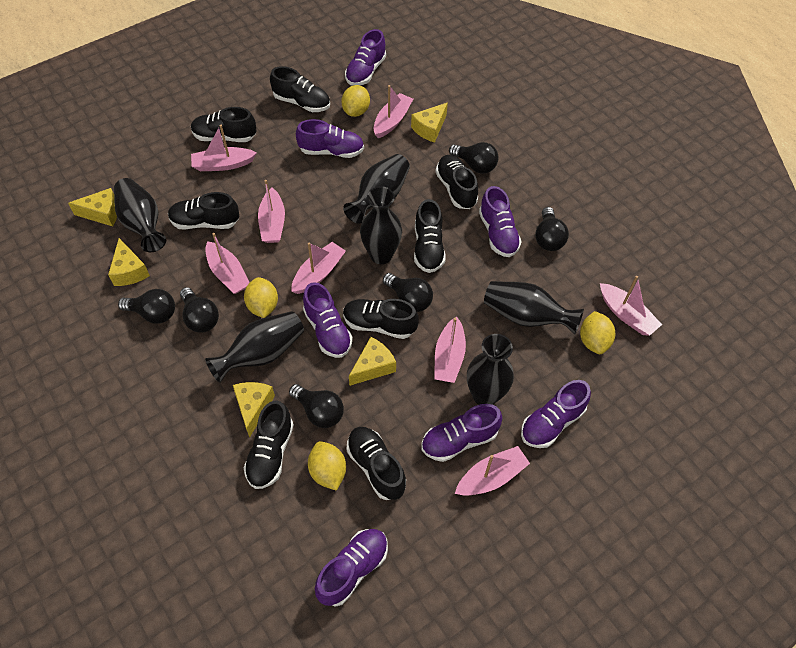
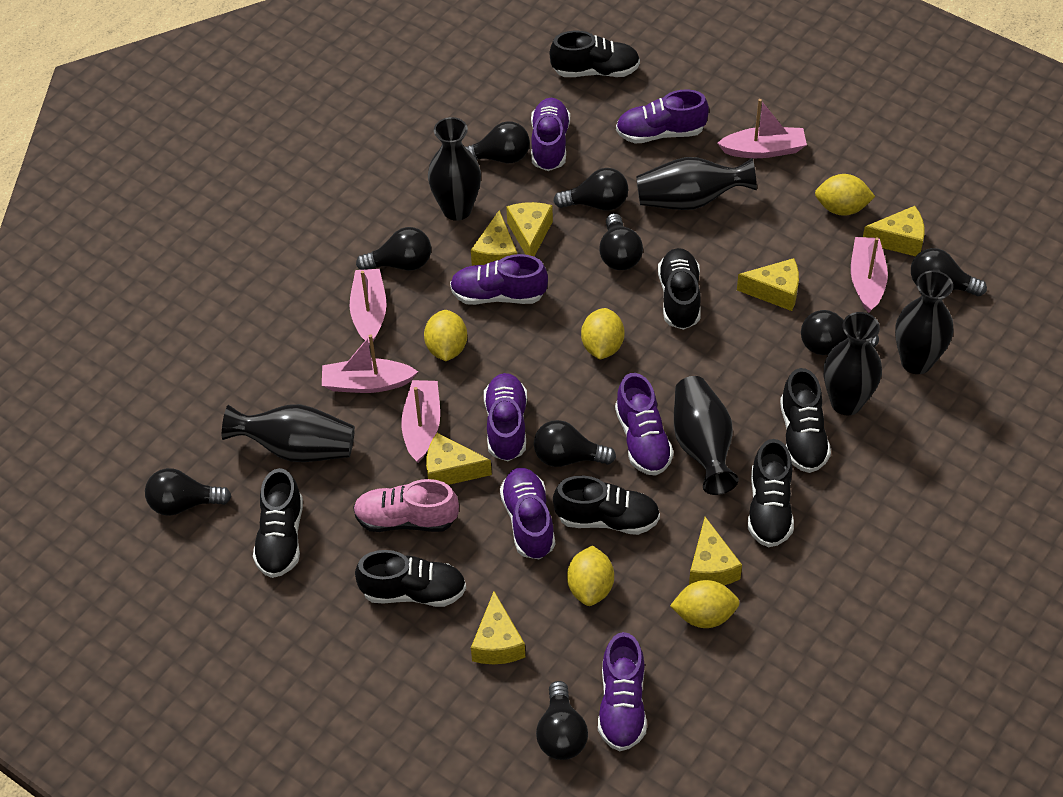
black light bulb: [118,289,175,324] [180,287,219,332] [289,384,344,428] [383,273,433,312] [449,142,499,174] [535,207,569,251] = 6 -> [145,468,232,516] [356,227,431,271] [465,121,530,163] [534,420,616,467] [536,681,588,760] [553,168,628,211] [599,213,643,270] [801,310,879,355] [911,248,987,296] = 9
black shoe: [168,192,239,230] [191,107,257,142] [244,401,294,489] [270,66,330,112] [343,299,419,339] [346,427,406,500] [414,199,446,273] [436,155,478,209] = 8 -> [253,468,303,578] [355,550,466,607] [550,31,640,77] [553,476,660,535] [658,248,701,330] [748,439,794,547] [780,368,831,473] = 7
pink boat: [191,125,257,171] [205,233,250,294] [258,180,285,243] [291,242,346,294] [374,85,413,138] [434,317,466,383] [455,446,530,496] [600,276,662,336] = 8 -> [322,334,418,393] [350,269,387,345] [401,380,440,463] [717,99,807,158] [851,237,888,313] = 5
pink shoe: none = 0 -> [353,479,459,532] = 1
yellow cheese: [68,188,117,226] [108,238,150,286] [233,382,275,438] [349,337,396,386] [411,103,448,143] = 5 -> [426,433,492,485] [471,210,517,266] [471,591,525,664] [506,202,553,256] [689,517,742,585] [737,258,799,311] [863,206,925,256] = 7
yellow lemon: [244,277,278,318] [308,441,346,491] [341,85,370,117] [580,311,615,354] = 4 -> [424,310,467,361] [567,545,614,606] [581,308,624,359] [670,580,740,628] [815,174,875,216] = 5

